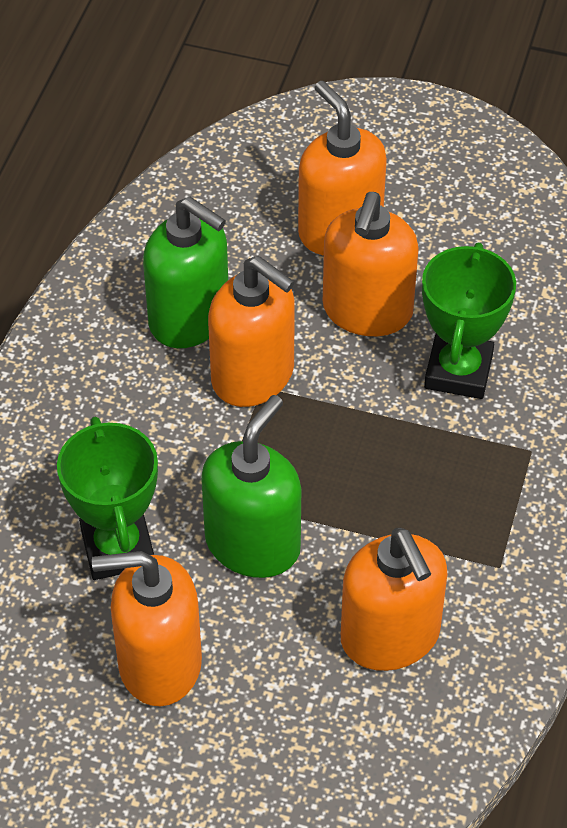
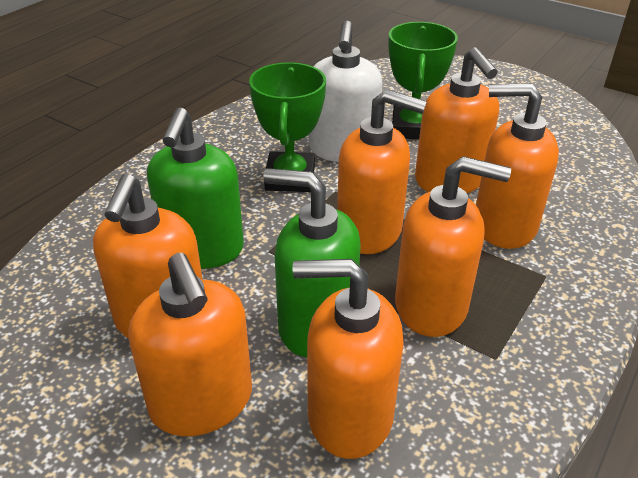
orange soap dispenser: [92,551,202,706] [208,256,295,407] [298,81,387,256] [323,192,419,336] [341,528,447,671] = 5 -> [93,174,202,339] [128,253,252,436] [292,259,404,459] [337,89,427,254] [395,156,511,337] [415,47,499,193] [476,83,559,249] = 7
white soap dispenser: none = 0 -> [309,21,382,162] = 1

